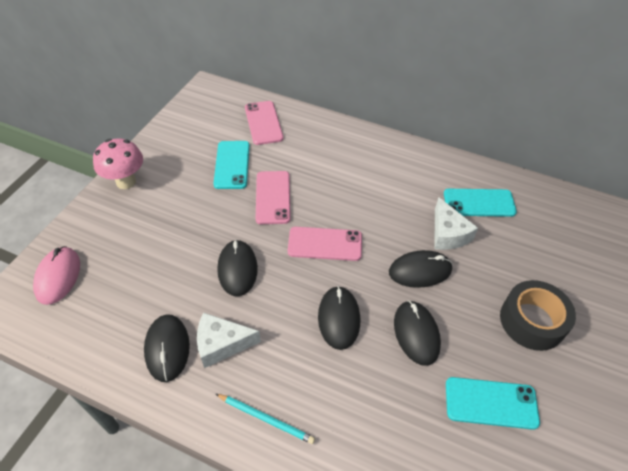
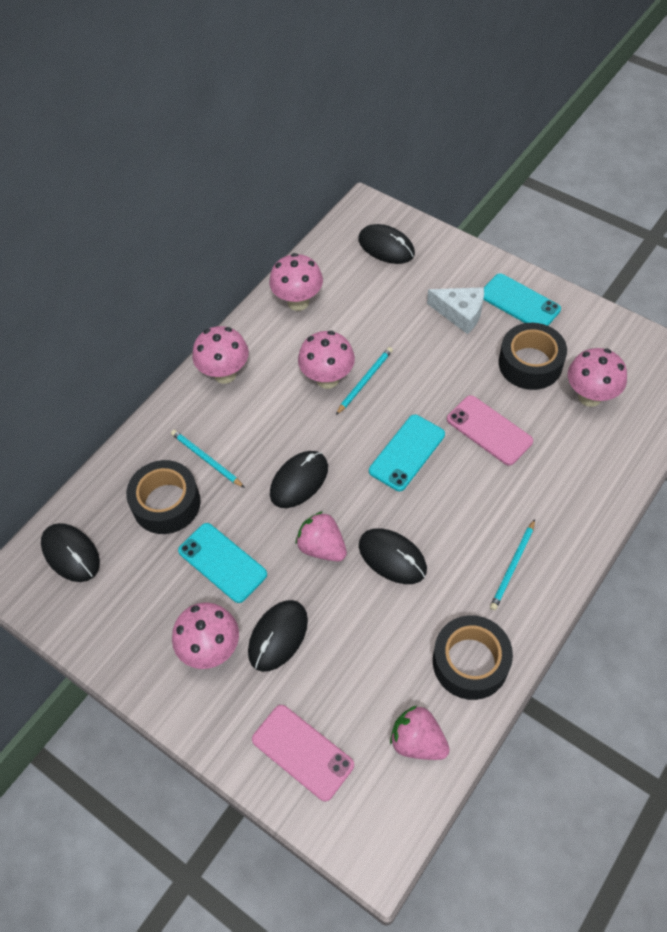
black tape: [500,280,576,351] = 1 -> [126,460,201,534] [433,615,513,700] [499,323,567,390] = 3
pink mouse: [33,246,80,305] = 1 -> none = 0
pink mushroom: [93,138,143,189] = 1 -> [172,603,239,669] [192,326,249,384] [269,253,323,311] [298,331,355,389] [568,348,627,407] = 5
pink phone: [245,101,284,145] [256,171,291,224] [288,227,362,261] = 3 -> [252,705,354,801] [447,395,533,466] = 2
pink strawberry: none = 0 -> [296,511,347,561] [390,706,450,760] = 2
turquoise pencil: [216,394,315,444] = 1 -> [171,430,245,488] [336,347,393,415] [490,519,535,610] = 3
white cheese: [197,312,261,368] [435,197,478,250] = 2 -> [427,287,484,334] = 1

